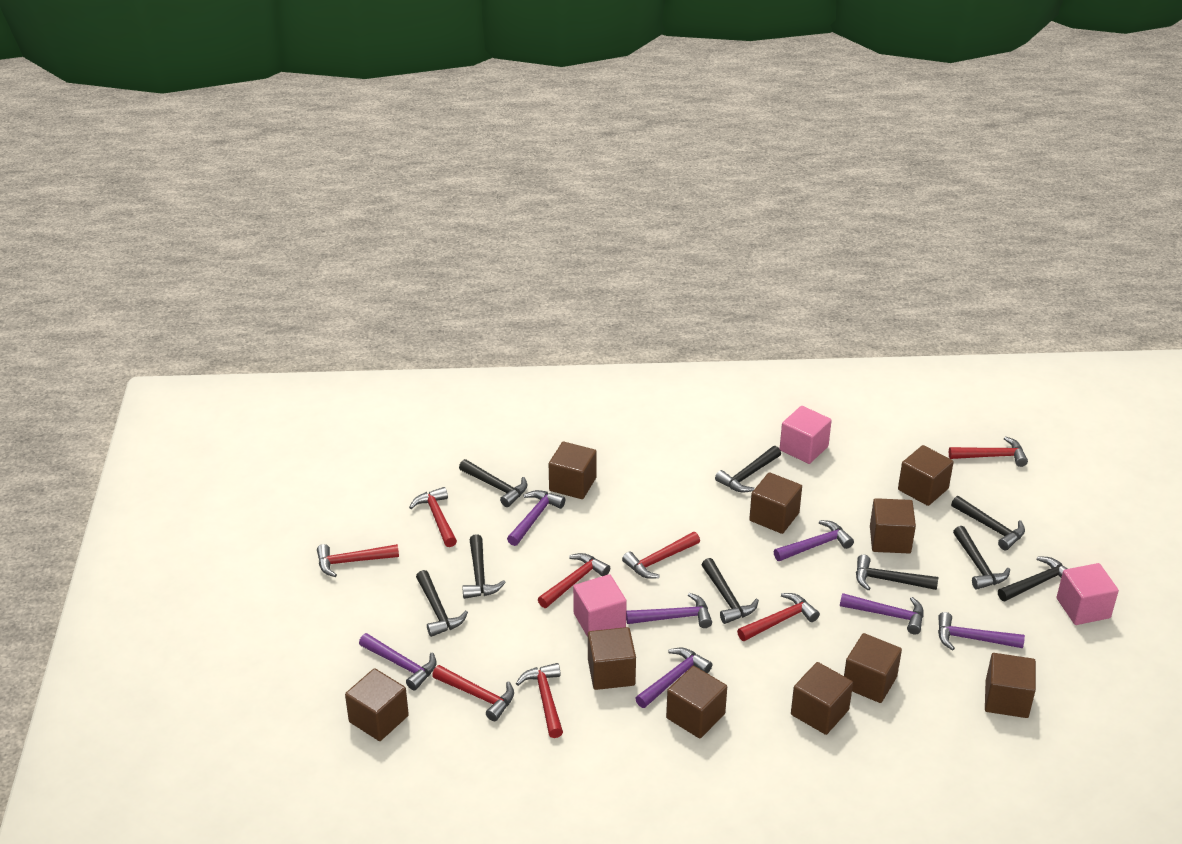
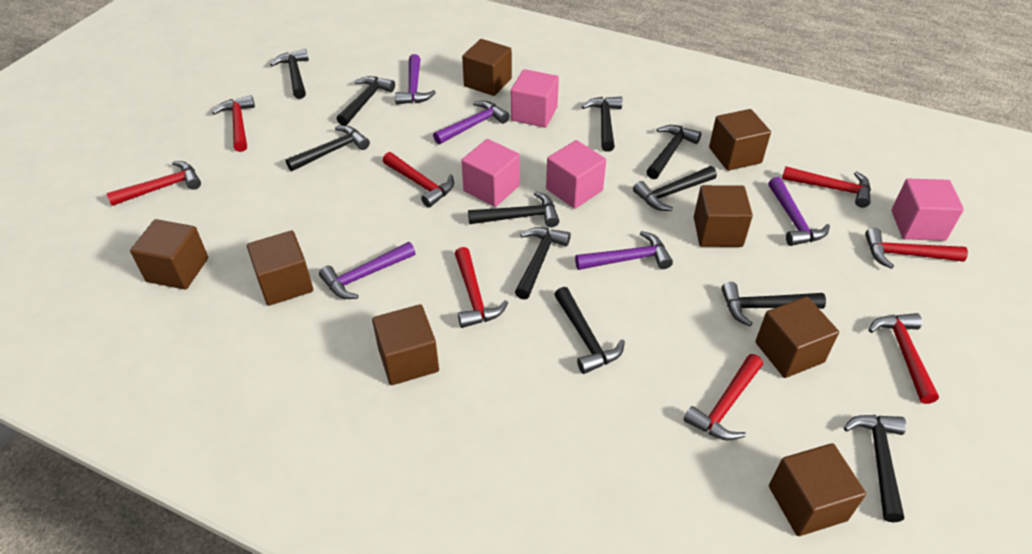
black hammer: [416,570,468,637] [459,459,527,507] [462,534,506,599] [702,558,759,624] [715,446,781,492] [856,555,938,591] [951,496,1025,550] [953,526,1010,590] [998,556,1067,601] = 9 -> [270,49,309,99] [286,126,370,171] [337,76,395,126] [468,191,559,227] [515,227,571,300] [554,287,625,374] [582,97,622,152] [633,166,717,211] [646,125,701,179] [721,282,826,327] [844,415,906,522] = 11
brown cube: [345,668,409,741] [549,442,597,499] [588,627,636,690] [666,666,727,738] [749,472,802,534] [791,662,853,735] [844,633,902,703] [870,498,916,553] [898,445,954,506] [985,653,1036,718] = 10 -> [130,219,208,289] [247,230,313,306] [372,304,439,385] [462,39,512,96] [694,185,753,247] [709,109,771,171] [755,297,839,378] [769,443,866,536] = 8
pink cube: [573,574,627,637] [780,406,832,464] [1057,563,1119,625] = 3 -> [461,139,520,207] [511,69,559,128] [546,140,606,209] [891,179,964,241] = 4
purple hammer: [359,633,436,690] [507,490,566,546] [626,593,712,628] [635,648,712,708] [774,520,854,561] [840,593,924,635] [938,612,1025,651] = 7 -> [319,242,416,299] [395,54,436,104] [433,101,510,144] [575,231,673,270] [768,177,830,246] = 5

